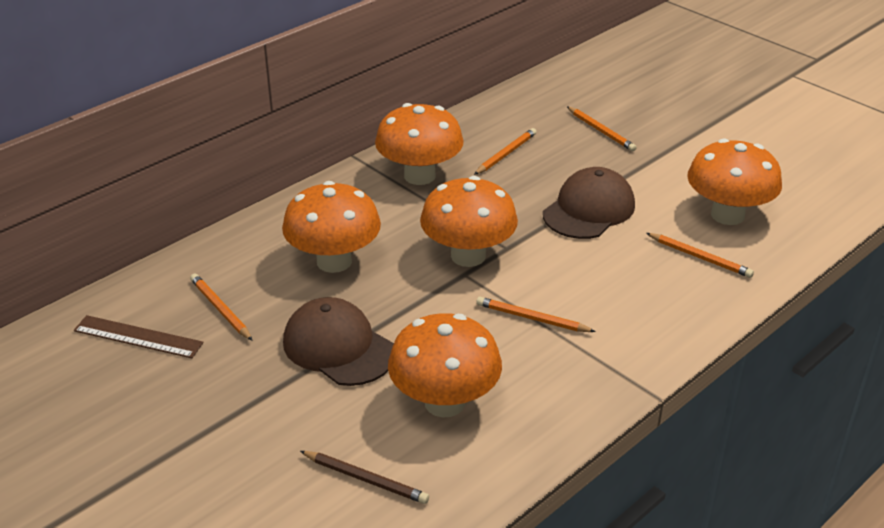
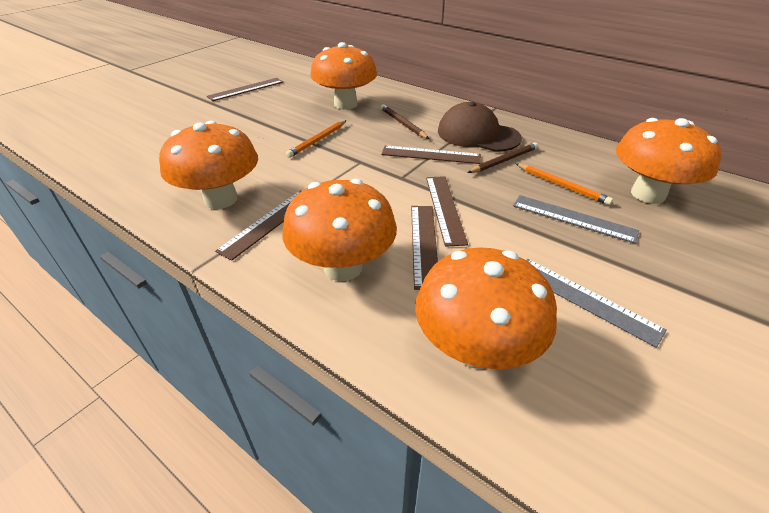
brown cap: [283,297,394,386] [543,167,635,239] = 2 -> [438,102,522,152] = 1
brown pencil: [300,451,429,504] = 1 -> [380,104,429,139] [468,142,538,173] = 2
brown ruler: [74,315,204,358] = 1 -> [207,78,283,101] [215,190,301,260] [381,146,481,164] [411,206,438,290] [426,176,468,247] = 5
grey ruler: none = 0 -> [513,195,639,244] [526,259,667,348] = 2
orange pencil: [190,274,253,341] [474,128,536,175] [476,297,596,332] [567,106,637,151] [646,233,754,278] = 5 -> [286,120,347,158] [515,163,613,205] = 2

